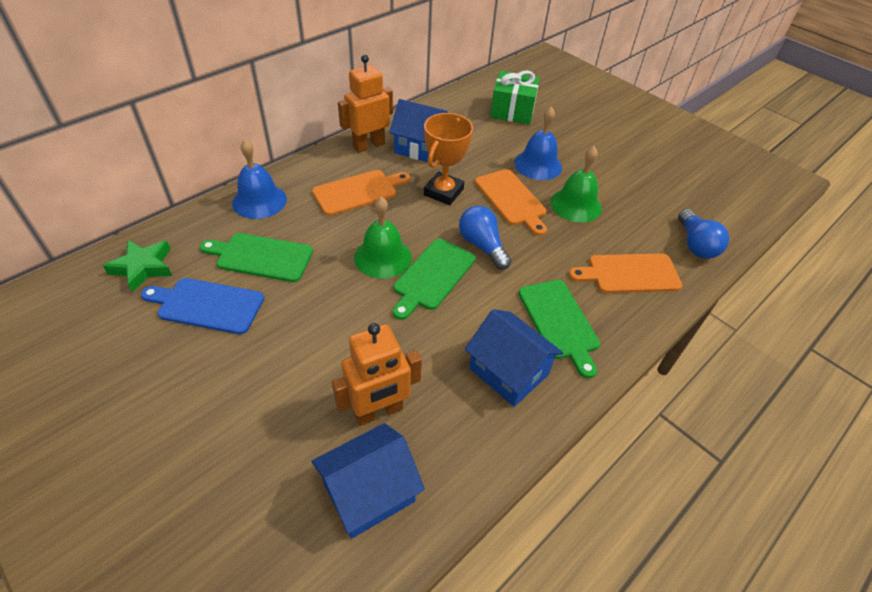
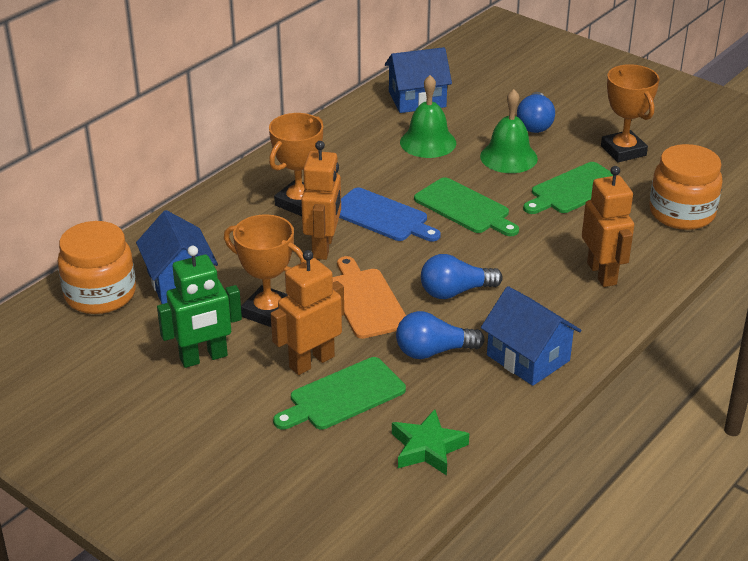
blue bell: [232,139,287,219] [514,106,562,180] = 2 -> none = 0
blue light bulb: [459,206,511,270] [678,209,729,259] = 2 -> [396,311,485,359] [421,254,503,299] [517,92,555,133] = 3
green gift: [490,71,540,124] = 1 -> none = 0
green robot: none = 0 -> [157,246,242,368] = 1
orange cutting board: [312,170,410,216] [475,169,547,236] [569,253,682,293] = 3 -> [333,256,406,339] = 1
orange jar: none = 0 -> [58,221,136,314] [649,144,723,230] = 2
orange robot: [332,323,422,426] [338,55,393,153] = 2 -> [271,250,344,375] [301,141,341,260] [582,166,634,287] = 3
orange trophy: [424,113,473,205] = 1 -> [224,214,306,327] [269,113,323,216] [601,64,659,162] = 3

